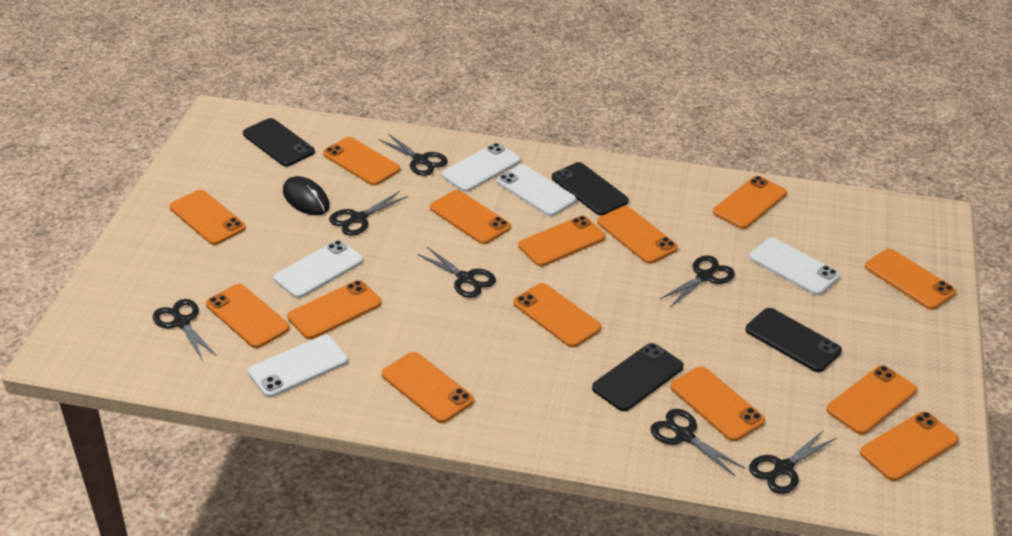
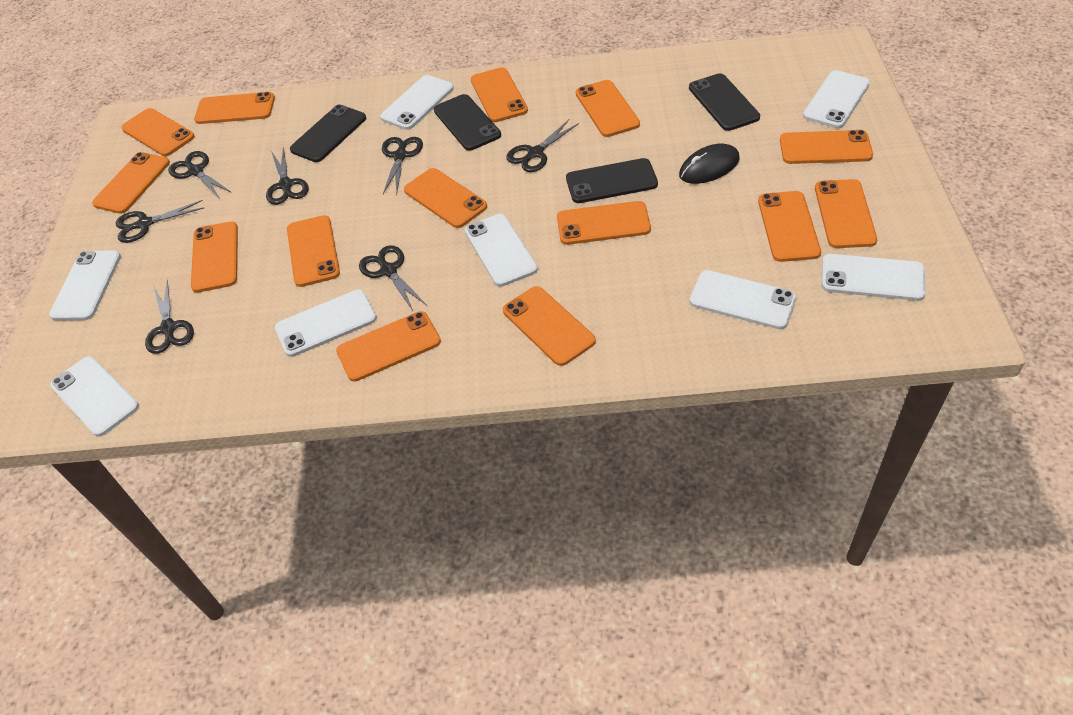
white phone: [248,335,348,398] [274,240,363,298] [442,143,521,192] [497,164,576,216] [749,238,840,295] = 5 -> [49,250,121,320] [50,356,139,436] [275,290,377,357] [380,75,454,130] [465,214,538,287] [690,270,796,329] [803,70,870,128] [821,254,926,301] = 8

